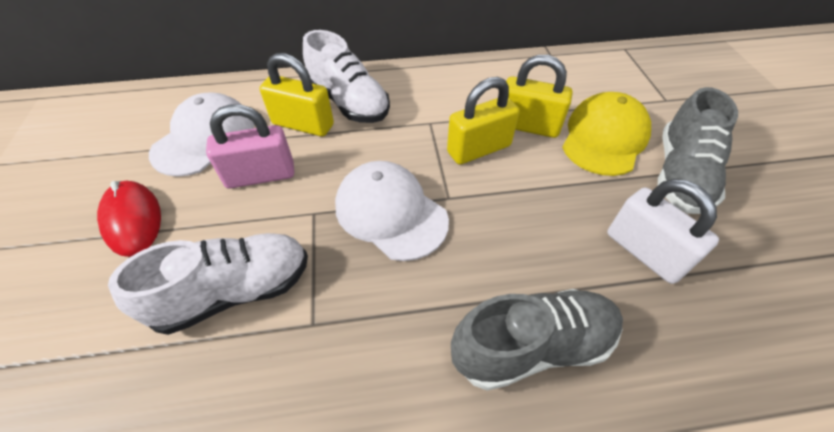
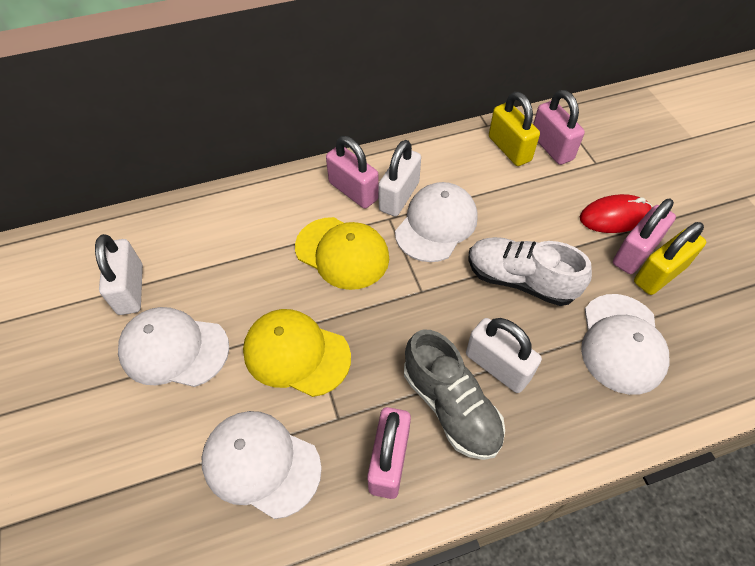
grey shoe: [451,289,623,391] [658,87,738,214] = 2 -> [404,330,505,460] = 1
pink padlock: [206,104,294,189] = 1 -> [326,136,379,209] [367,407,411,499] [533,90,585,165] [613,199,676,274] = 4
white cap: [149,93,254,177] [335,161,449,261] = 2 -> [118,307,229,387] [202,411,322,519] [395,182,478,262] [581,294,670,395] = 4
white padlock: [607,179,719,284] = 1 -> [95,234,143,315] [378,140,421,217] [466,318,542,393] = 3
white shoe: [108,233,308,335] [303,30,390,123] = 2 -> [468,237,592,306] = 1
yellow cap: [562,92,651,176] = 1 -> [243,309,351,397] [295,217,389,290] = 2
yellow padlock: [260,53,334,136] [447,77,520,165] [506,55,573,138] = 3 -> [489,92,540,166] [634,222,706,295] = 2

